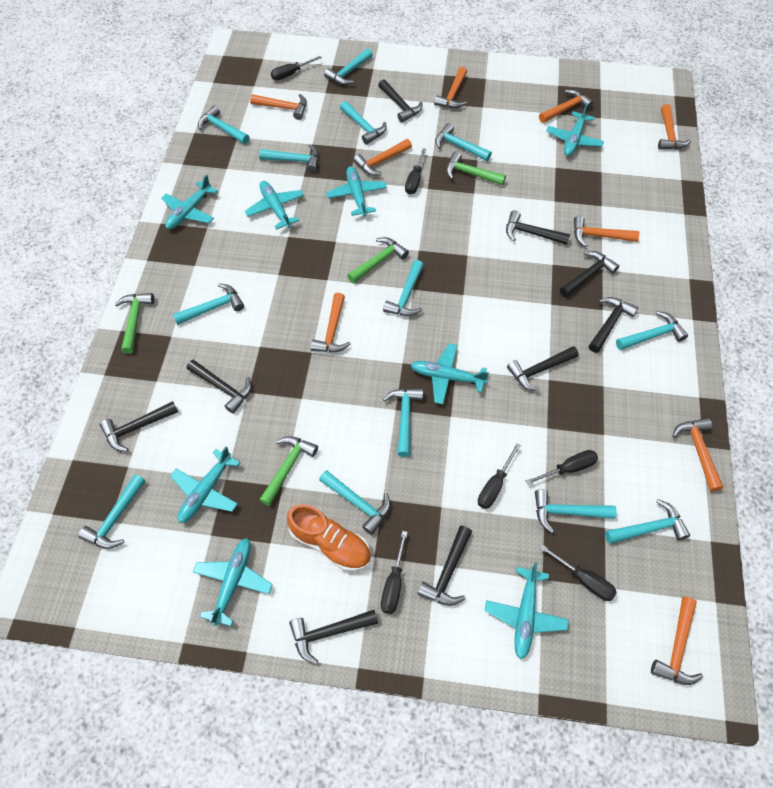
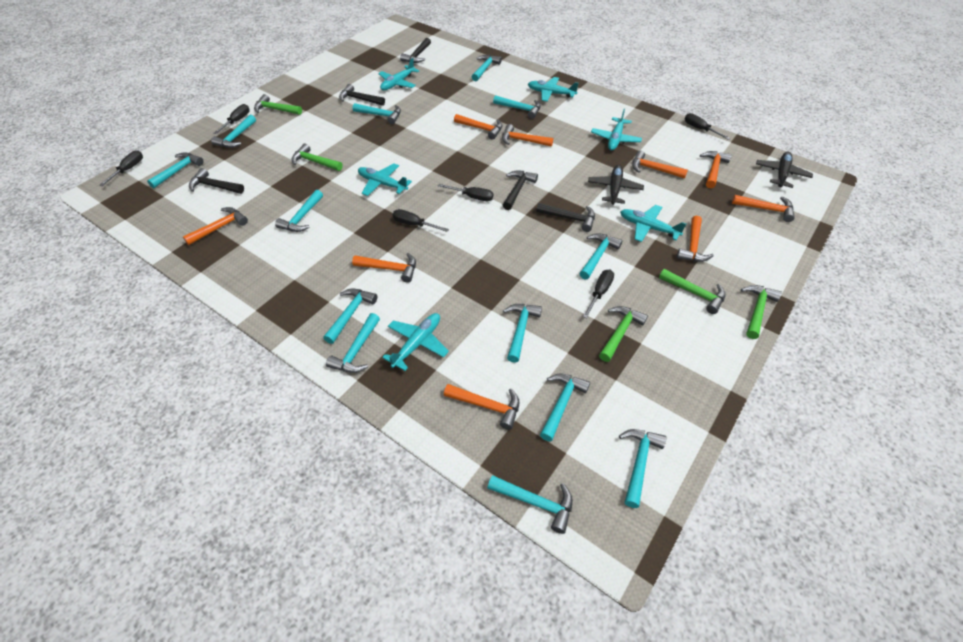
black hammer: [100,401,178,451] [187,360,252,414] [289,610,378,664] [378,79,422,122] [417,526,472,606] [506,210,570,245] [507,346,579,391] [560,251,619,297] [589,297,638,353] = 9 -> [189,168,244,194] [339,84,385,106] [400,38,431,63] [503,170,538,210] [536,203,595,232] = 5
black plane: none = 0 -> [588,165,644,205] [756,152,813,188] = 2
green hammer: [115,293,154,354] [259,436,318,506] [347,237,409,283] [446,151,506,185] = 4 -> [254,94,302,115] [292,144,343,171] [599,306,648,362] [659,269,725,314] [741,285,782,339] = 5
orange shoe: [287,504,371,571] = 1 -> none = 0
turquoise plane: [161,174,218,229] [170,446,240,523] [193,538,273,626] [245,181,304,230] [326,166,387,217] [411,343,489,404] [484,562,569,660] [546,103,604,156] = 8 -> [358,163,412,196] [378,58,419,91] [382,313,449,371] [528,77,579,102] [591,109,642,150] [620,205,686,242] = 6

